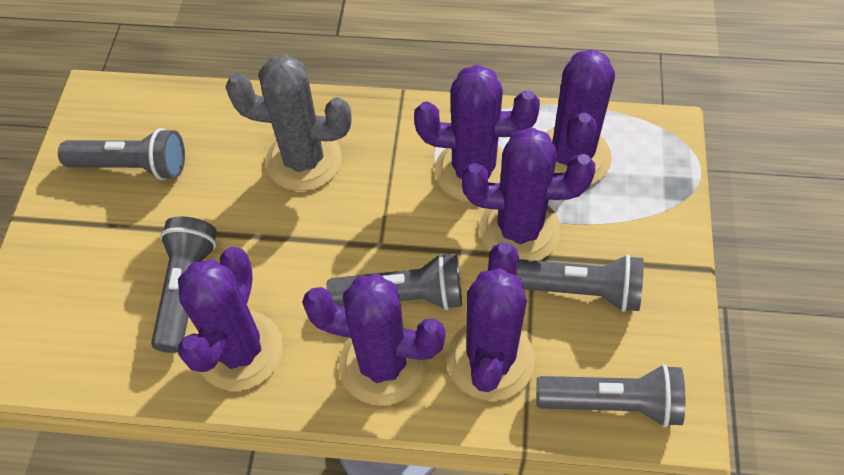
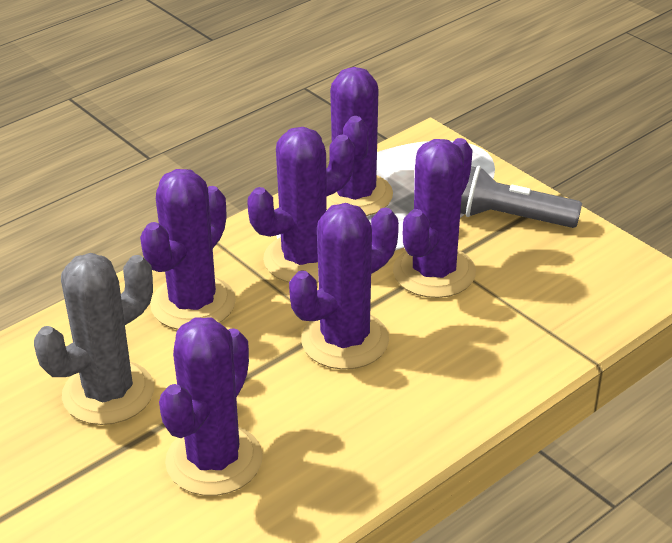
grey flashlight: [58,128,185,180] [151,216,217,353] [326,253,462,310] [516,254,644,312] [536,364,685,427] = 5 -> [460,166,582,228] = 1

